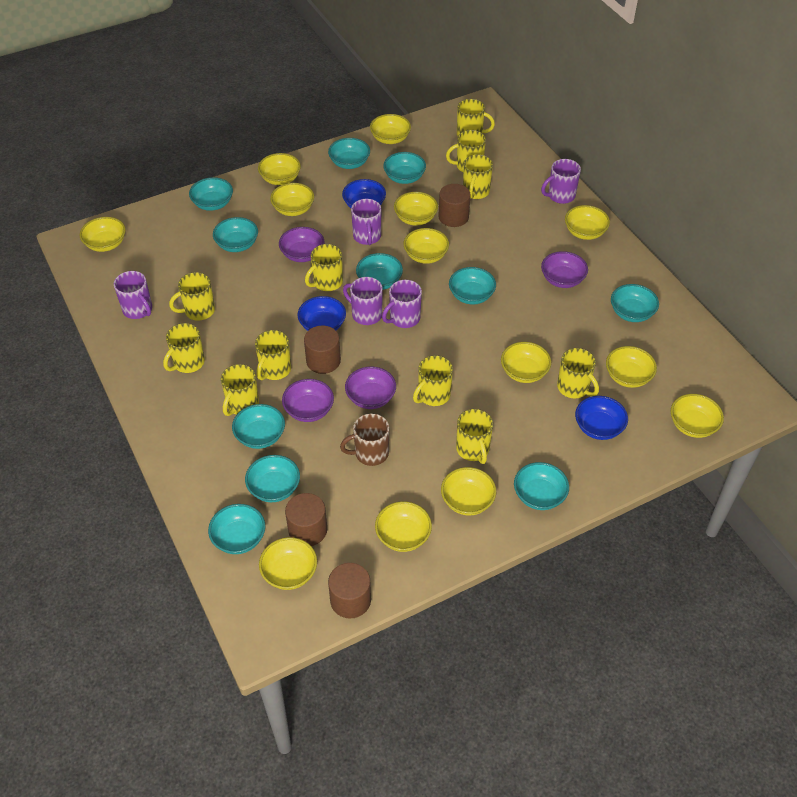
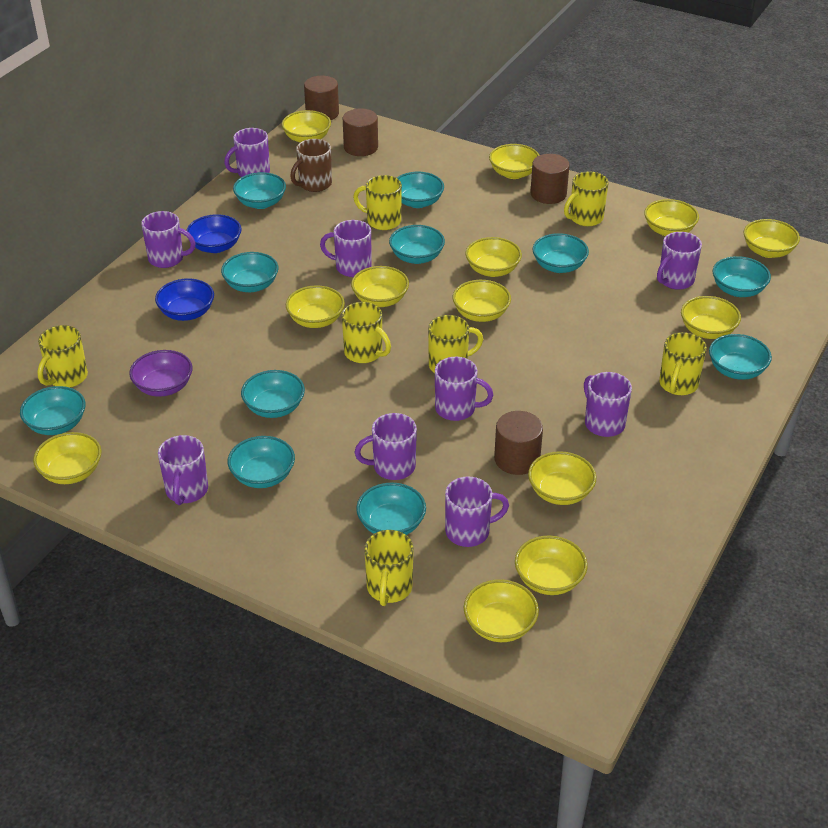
blue bowl: [298,296,346,331] [342,179,386,208] [575,396,628,440] = 3 -> [155,278,214,321] [186,214,242,253] = 2
purple bowl: [279,227,324,262] [282,379,334,422] [345,367,396,409] [541,251,588,288] = 4 -> [129,350,192,397] = 1
purple mug: [114,271,152,319] [343,277,383,325] [351,199,381,245] [382,280,422,328] [541,159,581,204] = 5 -> [141,211,196,268] [158,435,208,505] [224,128,270,177] [320,220,371,277] [355,413,417,480] [435,357,493,421] [445,476,509,547] [584,372,632,437] [657,232,702,290] = 9
yellow mug: [163,323,205,373] [169,272,215,321] [221,364,259,416] [255,330,291,380] [305,244,343,291] [413,355,453,406] [446,130,486,172] [456,409,493,464] [457,99,495,136] [463,155,493,199] [557,348,599,398] = 11 -> [37,325,88,387] [342,302,391,363] [353,175,402,230] [364,530,414,606] [428,315,483,373] [564,172,608,226] [659,332,707,395] = 7

